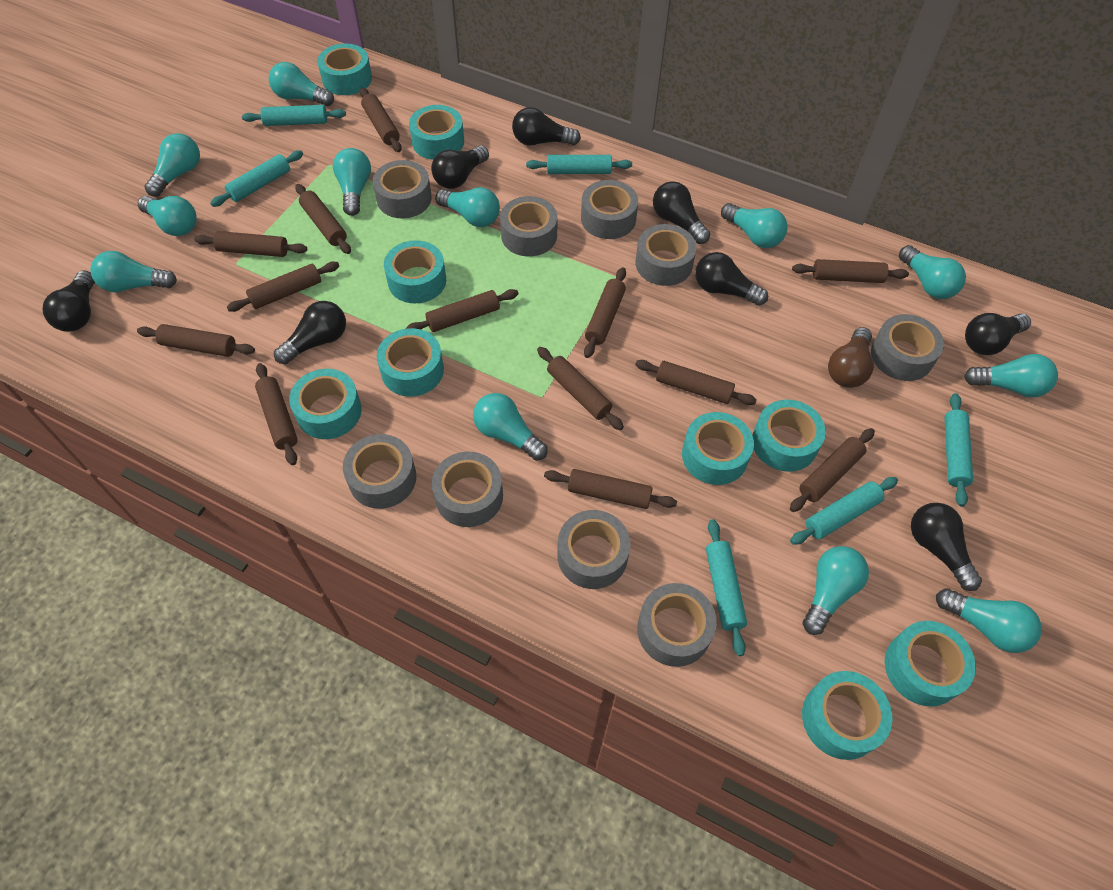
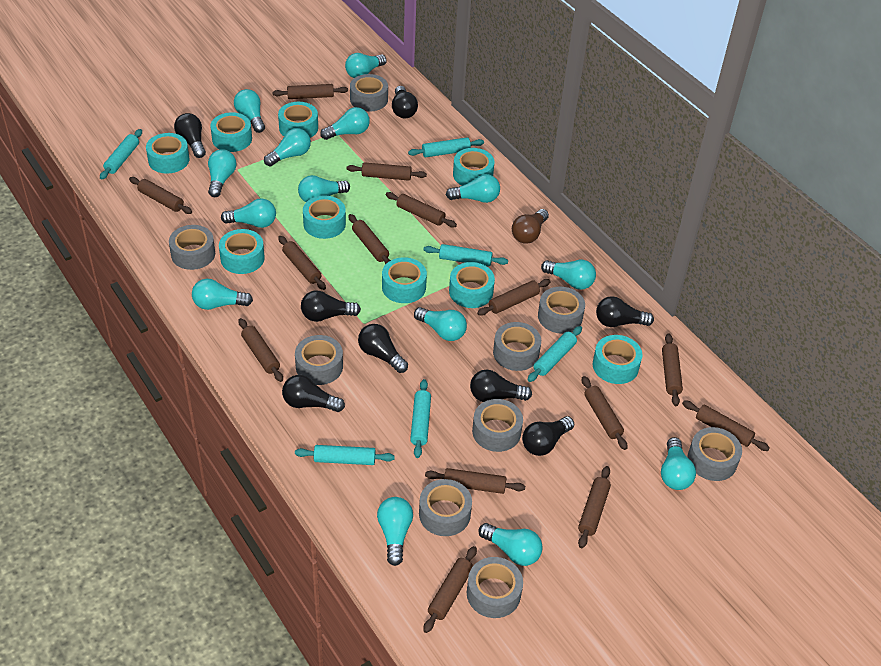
brown rolling pin: [137,324,255,357] [194,231,307,257] [227,261,339,312] [255,363,298,465] [295,184,351,254] [360,88,402,152] [406,289,518,332] [537,347,624,430] [544,469,677,509] [584,267,626,358] [635,360,757,405] [790,428,875,512] [792,259,909,283] = 13 -> [129,177,192,214] [239,318,283,382] [273,84,348,99] [278,236,326,290] [347,162,427,181] [348,214,391,265] [386,192,457,227] [423,546,477,633] [425,468,525,494] [477,279,551,316] [578,466,611,548] [582,376,627,450] [662,333,683,406] [682,401,770,451] = 14
turquoise light bulb: [90,251,177,292] [138,196,197,236] [144,133,200,197] [269,62,334,106] [333,148,371,216] [435,187,500,227] [473,393,548,461] [721,203,788,248] [803,546,869,635] [899,245,966,299] [936,588,1042,653] [964,354,1058,397] = 12 -> [192,279,253,310] [208,149,236,197] [221,198,276,228] [234,89,265,133] [264,128,311,166] [298,175,350,202] [320,107,370,140] [345,53,387,78] [377,497,413,566] [414,307,467,341] [446,174,500,203] [479,523,543,566] [541,260,596,290] [661,437,696,490] = 14

